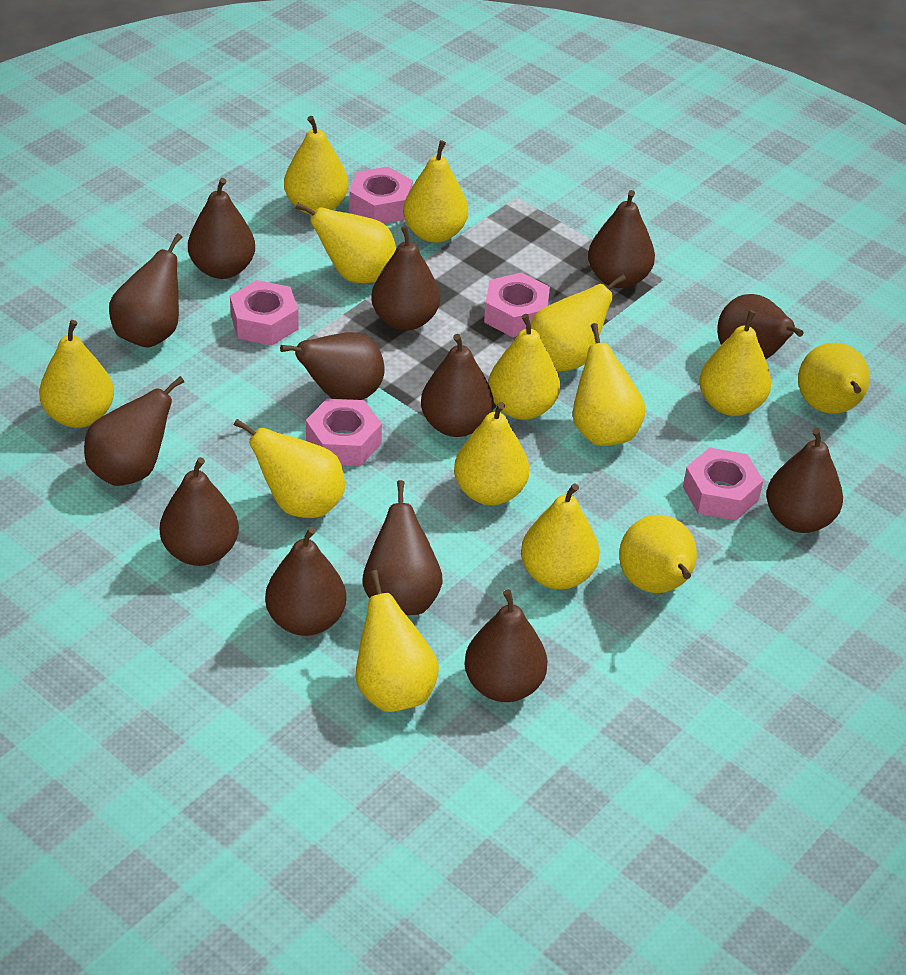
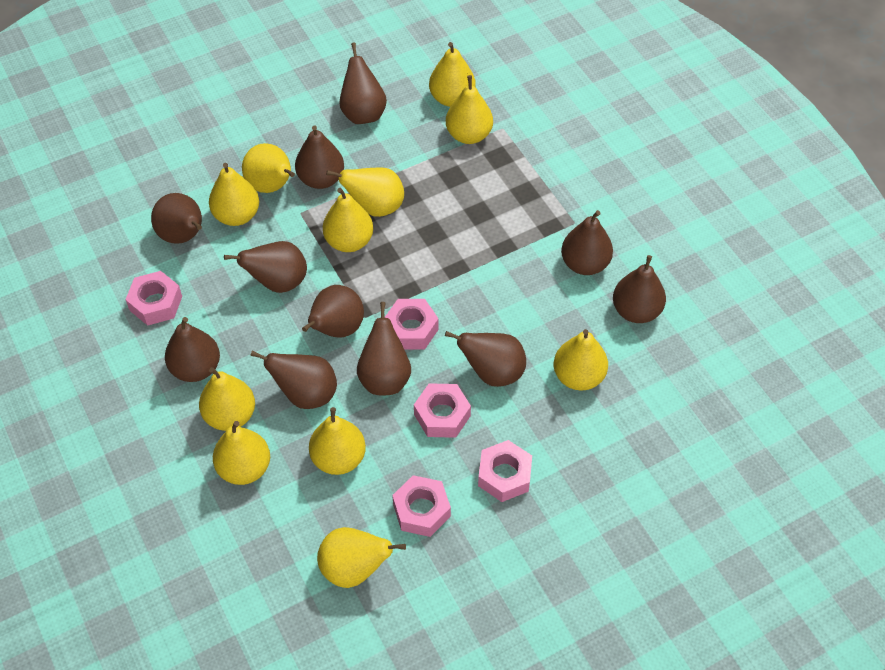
brown pear: [84,376,184,486] [109,233,182,348] [160,457,239,566] [188,178,255,279] [265,527,346,636] [280,332,385,400] [363,480,443,615] [371,226,440,331] [421,334,493,437] [464,589,548,702] [588,190,655,288] [717,294,803,359] [766,428,843,533] = 13 -> [151,193,202,244] [165,317,220,382] [224,241,307,293] [250,351,337,409] [295,125,344,189] [302,285,364,338] [339,43,387,124] [357,302,411,395] [445,331,526,387] [561,210,613,275] [613,255,666,323] = 11
yellow pear: [39,320,114,428] [234,419,345,518] [284,116,348,215] [295,202,396,283] [356,570,439,712] [403,140,468,243] [454,402,529,505] [488,314,560,420] [521,484,600,590] [530,274,626,371] [573,323,646,446] [619,515,697,593] [699,310,772,416] [798,343,870,414] = 14 -> [199,367,255,431] [209,163,259,226] [213,421,270,485] [242,143,295,193] [309,407,366,475] [317,527,406,588] [323,188,373,252] [327,167,404,217] [429,42,476,107] [446,75,493,144] [554,329,608,391] = 11

